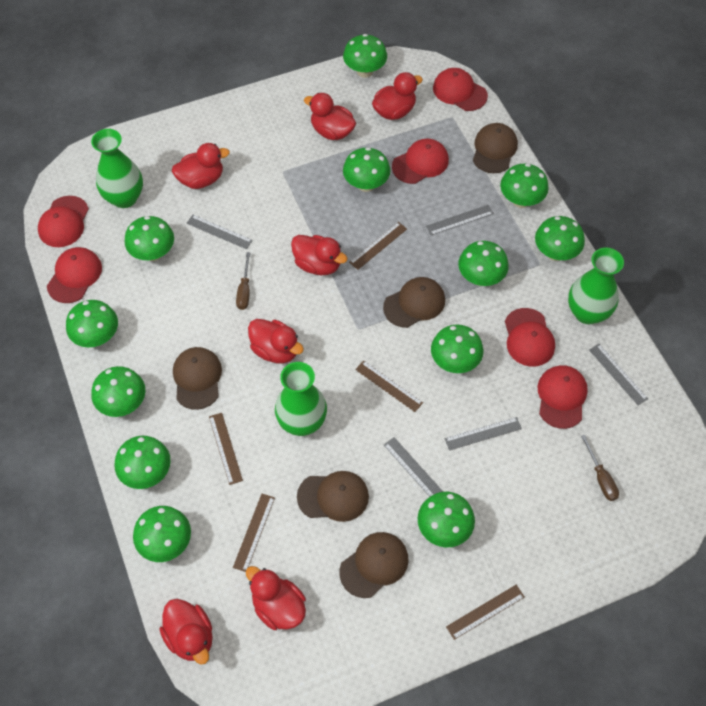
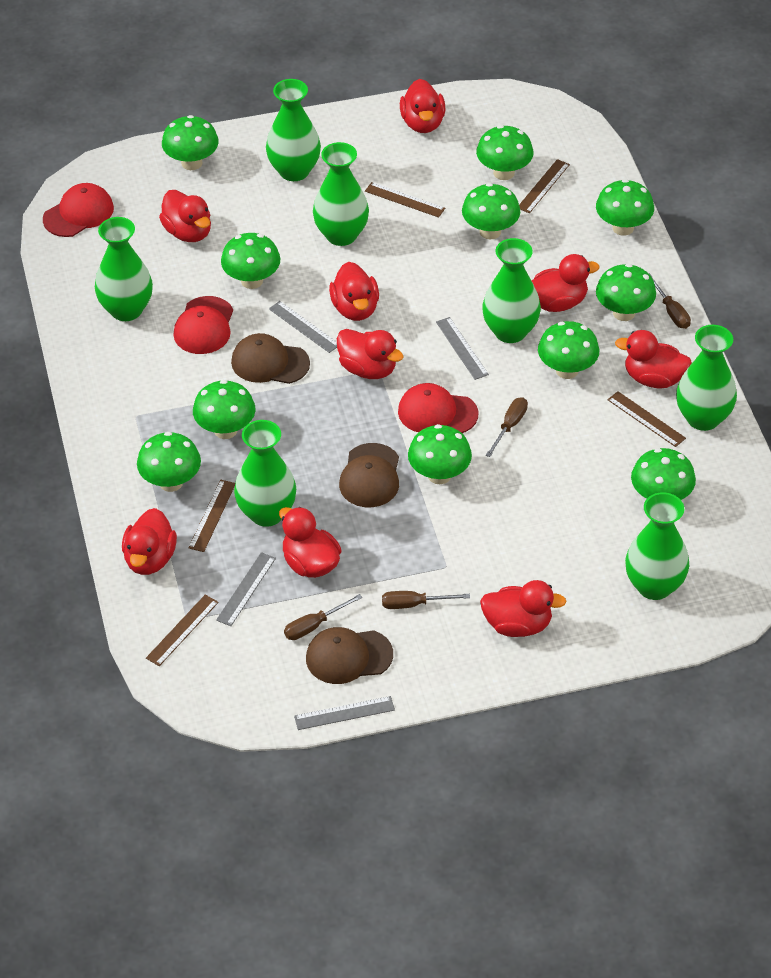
brown cap: [173,347,222,410] [297,471,369,522] [339,532,409,598] [383,277,445,328] [473,123,518,173] = 5 -> [231,333,310,384] [306,627,393,684] [339,443,399,507] = 3
brown screwdriver: [236,252,250,310] [581,435,619,501] = 2 -> [284,594,362,640] [382,591,470,609] [486,397,528,457] [649,273,691,329] = 4
green mushroom: [66,300,118,347] [91,366,145,417] [114,436,171,489] [125,216,174,261] [133,506,191,562] [343,34,387,78] [343,147,390,192] [418,492,475,548] [431,324,483,373] [458,241,509,286] [500,163,549,208] [535,216,585,261] = 12 -> [137,432,201,492] [162,115,219,170] [193,380,256,439] [221,233,280,289] [408,424,472,484] [462,183,520,239] [476,125,533,180] [538,321,599,379] [596,179,654,236] [596,264,656,321] [631,448,696,500] = 11
green vase: [91,129,143,208] [275,362,327,436] [568,247,624,324] = 3 -> [95,217,153,321] [234,420,296,527] [266,79,321,181] [313,142,369,246] [482,238,541,343] [625,492,689,600] [676,325,737,431] = 7
grey ruler: [187,215,253,249] [384,437,443,497] [426,205,494,235] [445,417,522,451] [589,344,648,406] = 5 -> [216,552,276,626] [269,301,337,353] [294,696,395,730] [436,317,489,380] = 4
red cap: [38,196,89,247] [47,247,102,303] [392,139,449,184] [433,68,488,111] [505,308,555,367] [538,365,588,429] = 6 -> [43,183,114,237] [174,296,233,354] [398,383,478,433] = 3
red duck: [160,599,213,665] [172,143,230,189] [246,566,306,630] [248,319,304,363] [291,235,348,275] [304,93,356,140] [372,72,423,120] = 7 -> [122,508,177,575] [159,190,211,242] [279,507,341,578] [329,262,379,321] [337,329,404,379] [400,79,445,133] [480,580,567,637] [531,254,599,312] [615,330,692,389] = 9

